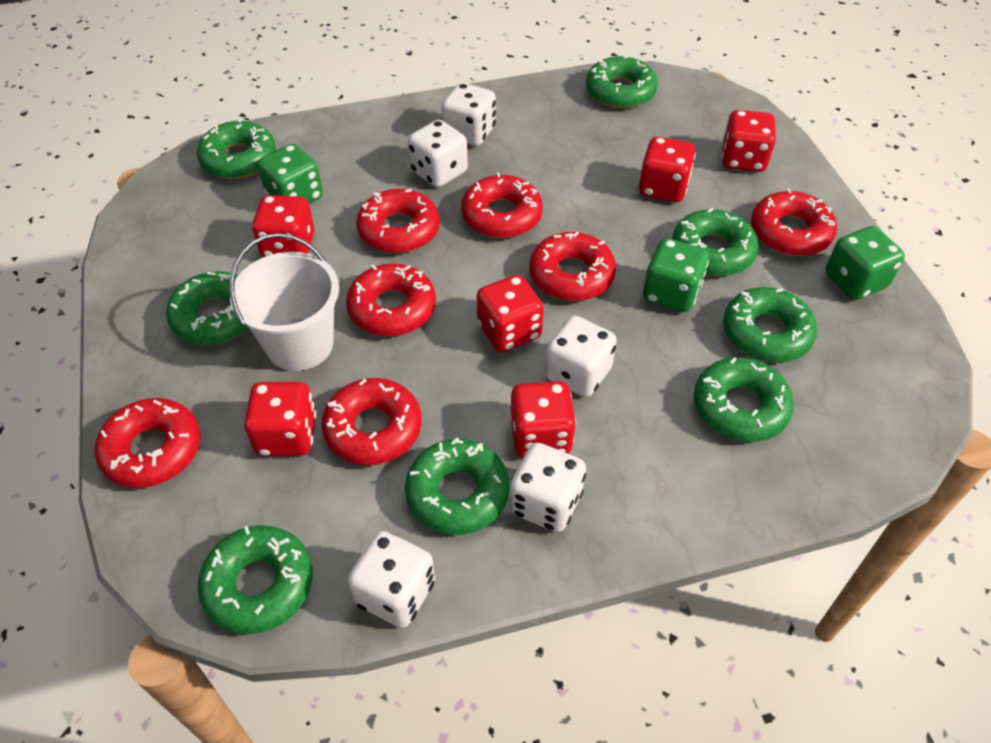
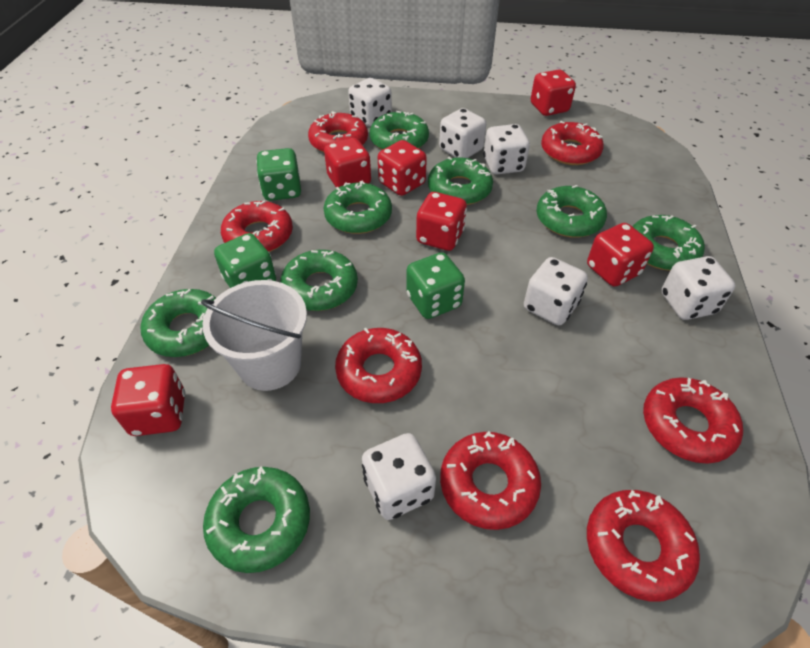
white dice: [348,531,435,628] [408,120,468,187] [441,83,496,146] [509,443,586,532] [545,316,617,397] = 5 -> [348,78,392,127] [362,433,436,520] [439,108,486,158] [483,124,530,175] [524,257,588,325] [661,256,735,320] = 6

